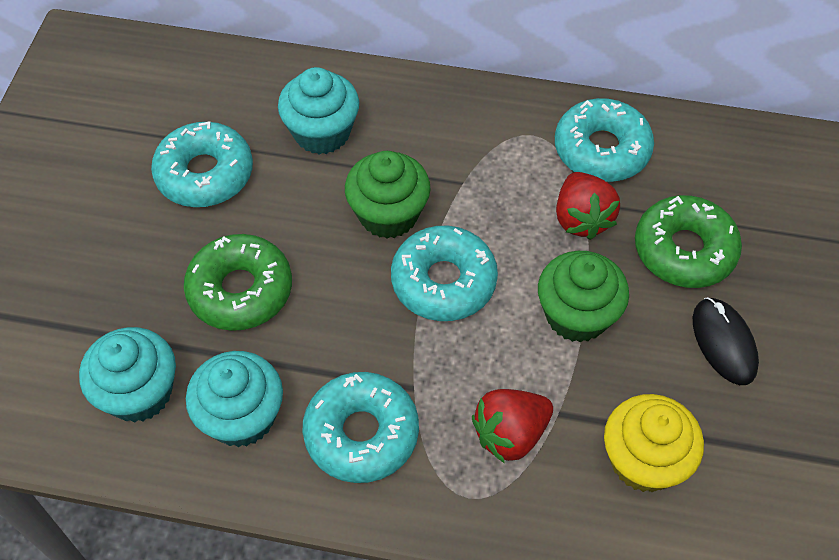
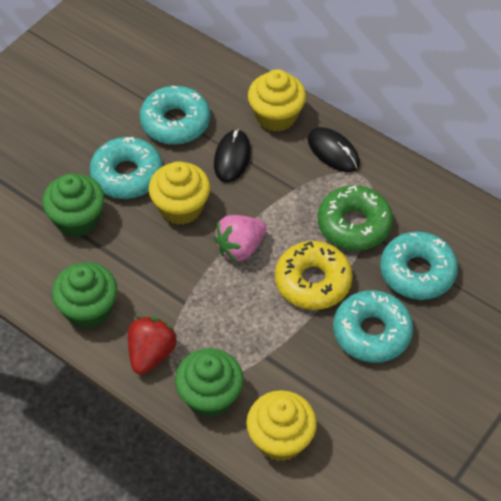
black mouse: [693,297,759,385] = 1 -> [214,129,251,183] [308,127,360,172] = 2
green cupcake: [345,151,431,239] [538,251,629,343] = 2 -> [42,174,105,237] [52,262,117,329] [175,348,244,418] = 3
green donut: [184,234,292,331] [635,195,742,288] = 2 -> [318,185,393,251] = 1
pink strawberry: none = 0 -> [214,215,267,262] = 1
red strawberry: [472,389,553,463] [556,172,620,240] = 2 -> [128,316,177,374] = 1
turquoise cupcake: [79,327,176,423] [186,351,283,447] [278,67,359,154] = 3 -> none = 0
yellow cupcake: [604,394,704,492] = 1 -> [148,161,210,225] [246,390,317,461] [248,69,306,132] = 3
yellow donut: none = 0 -> [275,241,353,310] = 1

